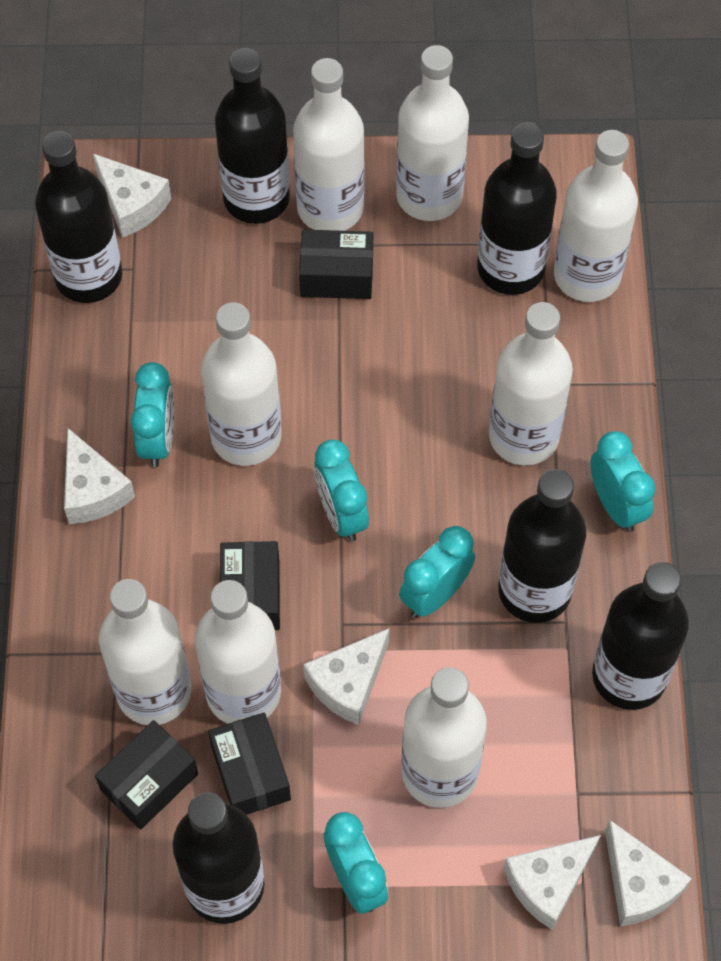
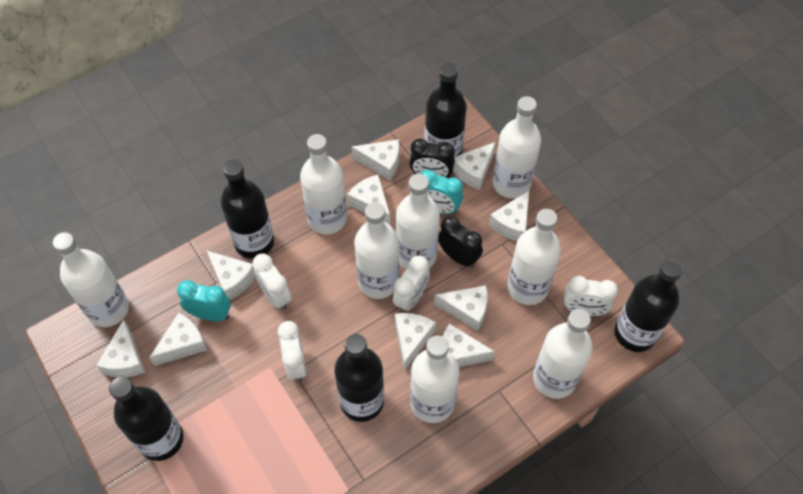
black bottle: [35,131,122,303] [173,792,264,924] [215,48,290,224] [477,122,557,295] [498,469,586,623] [592,562,689,710] = 6 -> [109,376,184,461] [221,159,274,259] [334,334,384,422] [424,63,467,157] [614,259,683,352] = 5
black box: [95,720,198,830] [208,713,291,815] [220,541,280,630] [299,230,373,299] = 4 -> none = 0
black clock: none = 0 -> [409,139,455,179] [438,216,483,268] = 2
turquoise clock: [131,362,174,467] [314,440,369,542] [324,812,388,914] [399,526,475,618] [590,431,655,532] = 5 -> [177,280,231,321] [421,170,463,214] = 2
white cheese: [64,428,135,524] [93,154,171,238] [303,628,390,725] [503,835,601,930] [605,820,692,927] = 5 -> [96,319,146,377] [149,313,207,366] [206,250,255,300] [347,175,390,225] [351,139,399,181] [395,313,436,371] [434,285,487,331] [443,324,495,367] [453,142,496,190] [489,191,529,241] = 10
white clock: none = 0 -> [252,254,291,310] [278,321,306,382] [393,255,430,313] [564,276,618,316] = 4

